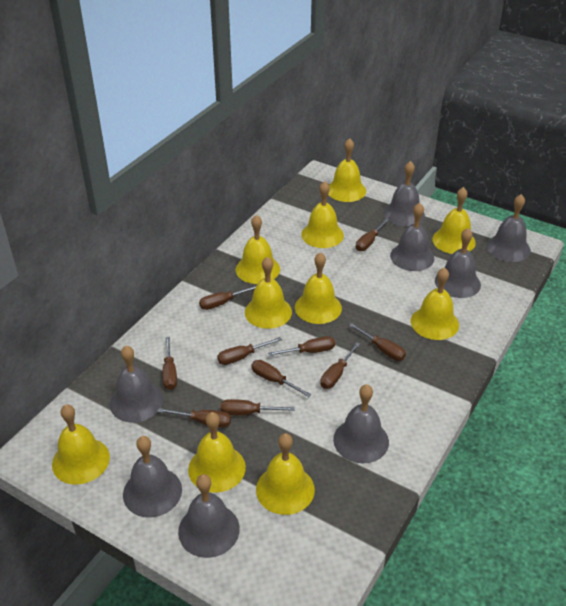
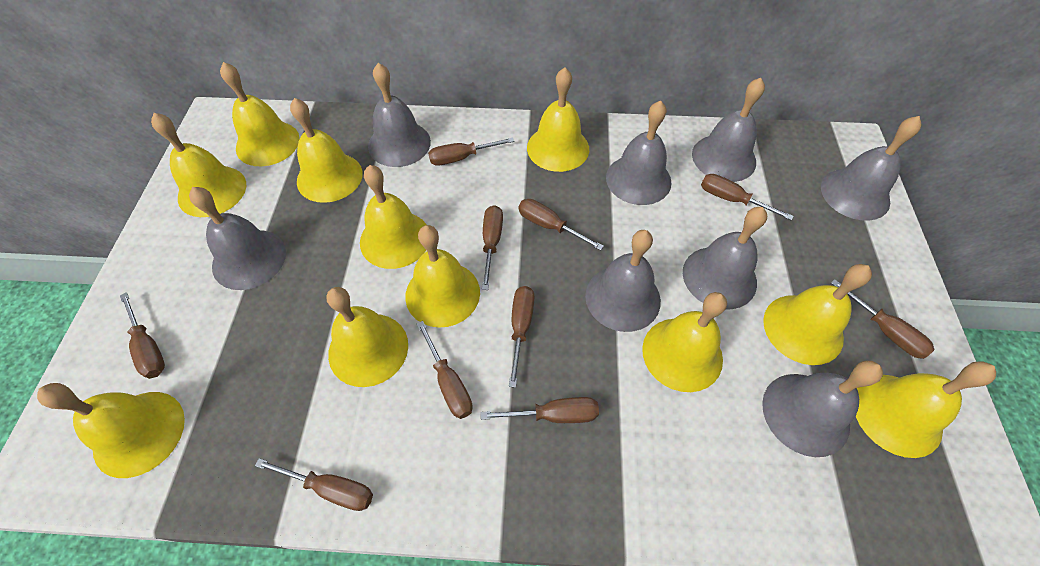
yellow bell: [52,404,110,485] [188,412,246,493] [236,215,280,284] [245,257,292,329] [256,433,315,515] [295,252,342,324] [301,181,344,248] [328,138,366,202] [411,267,459,340] [432,187,476,254] = 10 -> [37,383,185,478] [151,113,246,217] [220,62,300,166] [290,98,363,203] [326,287,408,387] [360,165,427,269] [405,225,480,328] [527,67,589,172] [642,292,727,392] [763,264,872,365] [856,361,996,458] = 11

